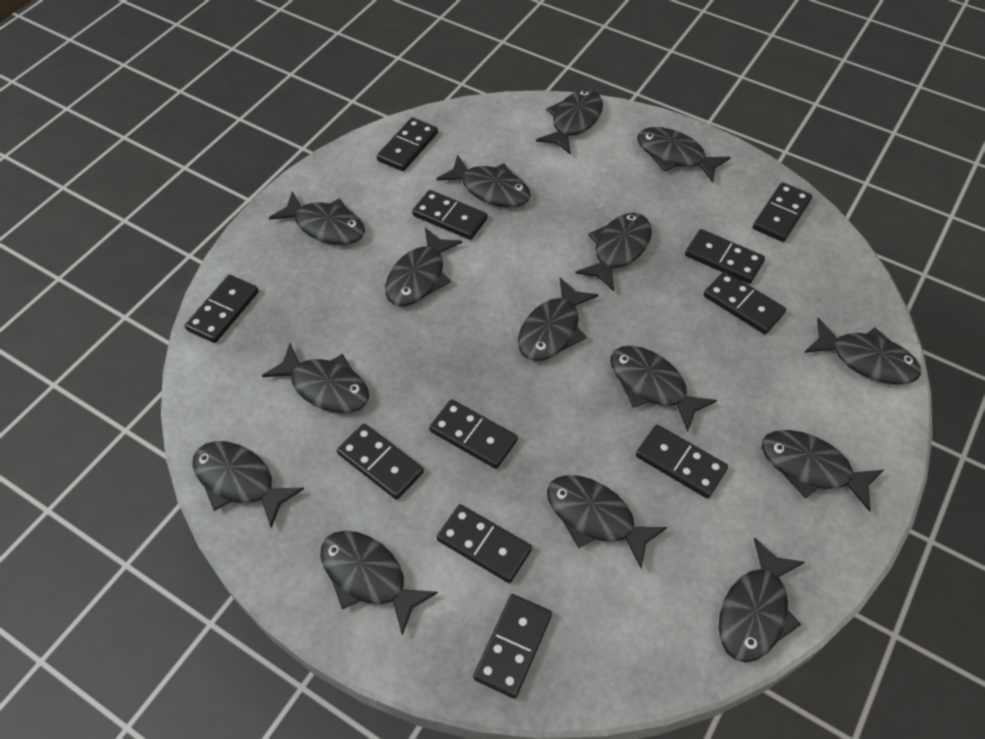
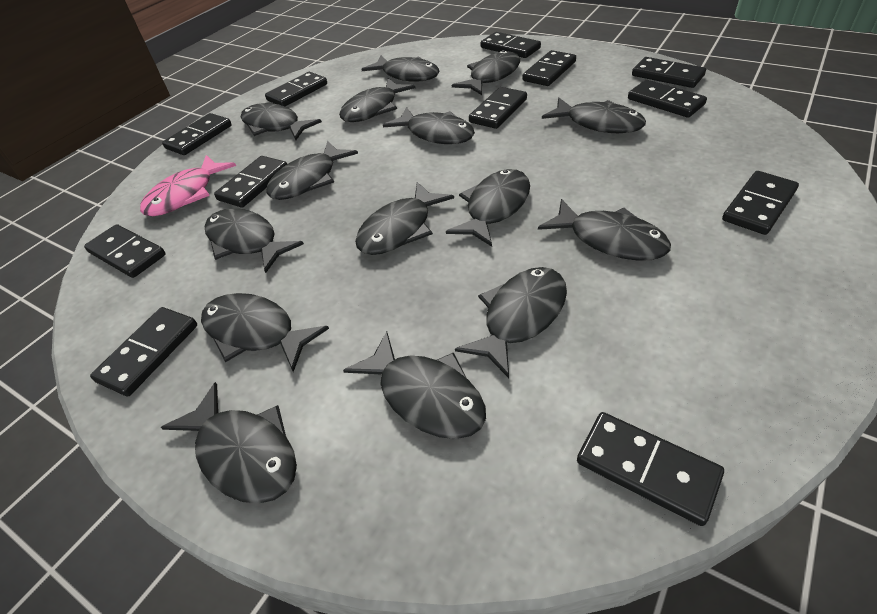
black domino: [185,275,259,343] [337,424,424,500] [377,118,438,171] [412,190,487,240] [429,399,518,469] [437,504,532,583] [473,594,552,699] [636,425,728,498] [685,229,765,284] [704,271,786,334] [753,182,812,242] = 11 -> [84,224,166,278] [90,307,197,397] [162,113,232,155] [214,156,287,208] [265,72,327,106] [469,87,527,129] [481,32,541,58] [522,50,576,86] [577,412,724,526] [628,80,707,118] [632,57,706,88] [722,171,799,235] = 12
pink fish: none = 0 -> [140,155,236,216] = 1

